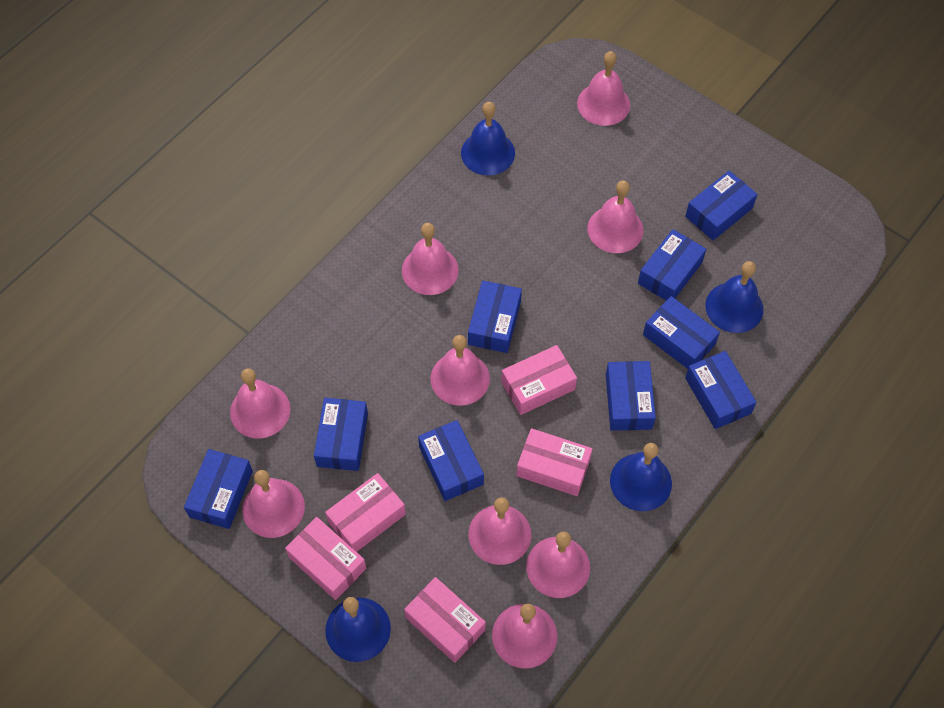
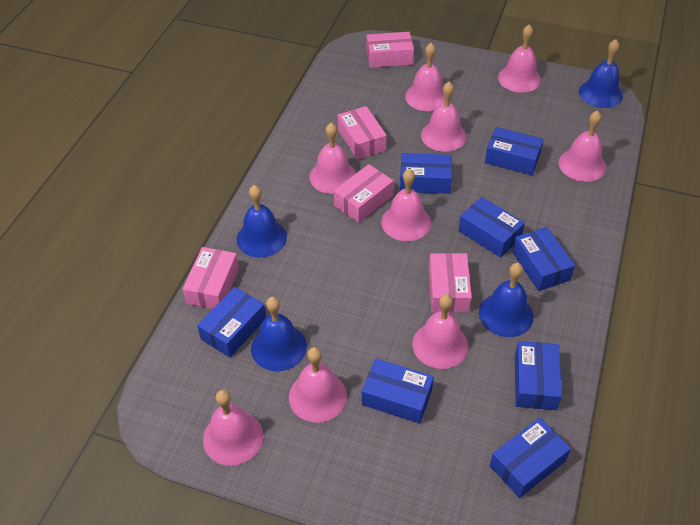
blue box: [184,449,253,529] [314,398,368,471] [418,420,484,501] [468,280,522,353] [606,361,656,431] [638,229,706,301] [643,296,720,369] [685,171,758,241] [685,351,757,429] = 9 -> [197,287,266,357] [362,358,434,424] [400,153,452,194] [458,197,525,258] [485,127,544,175] [490,418,571,498] [512,227,575,291] [515,341,562,410] = 8

